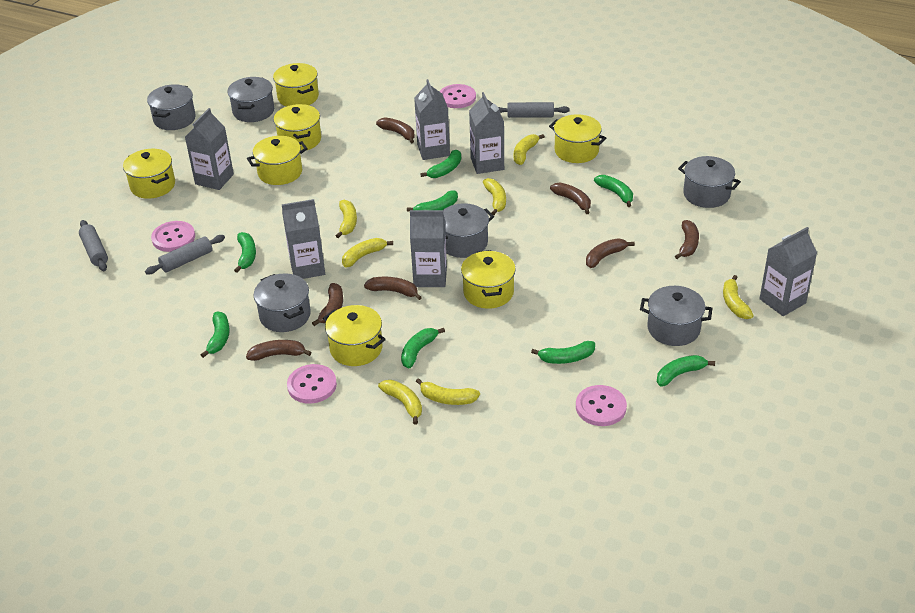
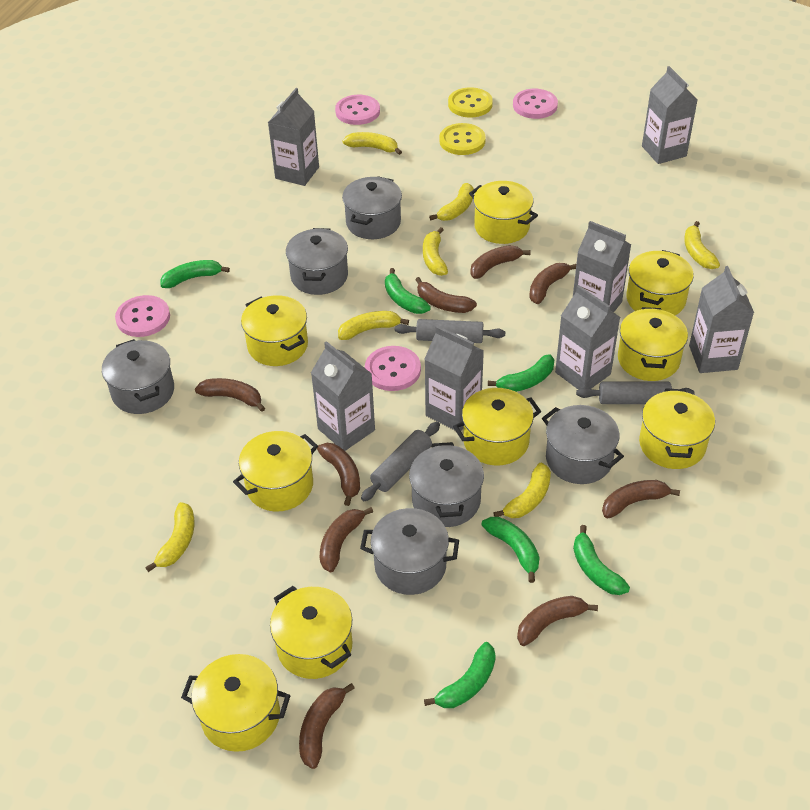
brown banana: [246,340,312,361] [312,283,343,326] [364,277,422,300] [376,117,415,143] [550,182,591,214] [586,238,635,268] [675,220,699,259] = 7 -> [195,378,265,412] [299,683,355,769] [317,443,360,506] [320,507,373,572] [415,277,477,313] [470,245,530,279] [517,596,598,646] [529,263,576,304] [602,480,680,519] = 9
green banana: [201,312,230,358] [234,232,256,273] [401,328,445,368] [407,191,458,212] [420,150,461,178] [531,341,595,364] [594,175,633,207] [657,355,715,387] = 8 -> [161,260,230,288] [385,268,431,314] [424,642,496,708] [482,517,540,583] [488,354,554,392] [573,525,630,595] = 6
grey carton: [185,108,234,190] [282,199,325,279] [410,210,447,287] [414,79,450,160] [469,92,504,174] [759,227,817,316] = 6 -> [268,88,319,186] [311,341,375,451] [425,326,484,431] [555,285,620,390] [573,221,631,312] [642,66,698,164] [689,266,754,373] = 7
yellow button: none = 0 -> [439,123,486,155] [448,87,493,117] = 2
yellow pot: [123,149,175,199] [247,136,308,185] [273,63,319,107] [274,104,321,150] [323,305,386,366] [461,250,516,309] [549,114,606,163] = 7 -> [181,654,291,752] [233,431,318,512] [241,295,308,366] [270,586,352,679] [453,388,541,466] [469,181,538,244] [618,307,688,381] [626,250,694,315] [639,388,715,469] = 9

